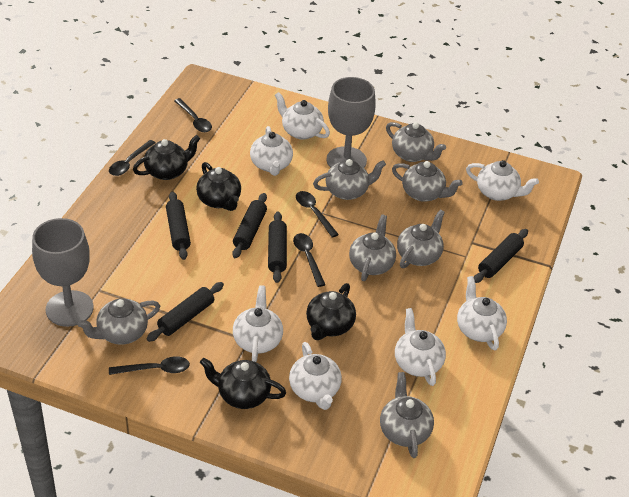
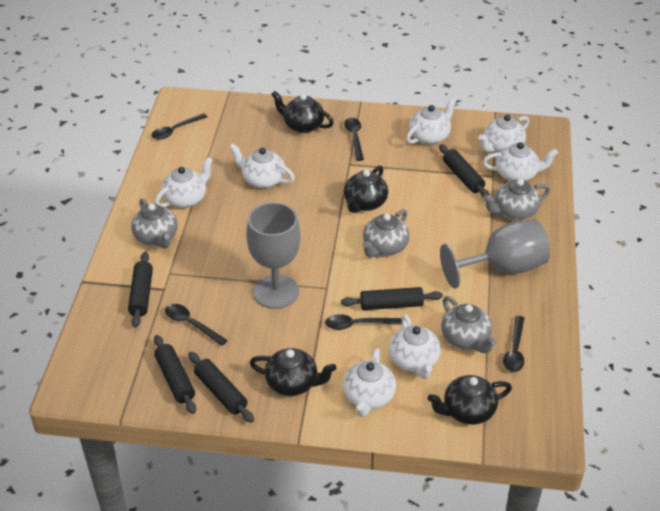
grey teapot: [78,298,160,345] [313,159,386,200] [349,215,396,281] [380,372,434,458] [386,122,446,162] [392,161,463,202] [397,210,445,268] = 7 -> [131,198,178,249] [362,209,409,258] [441,296,497,353] [483,179,550,220] = 4

